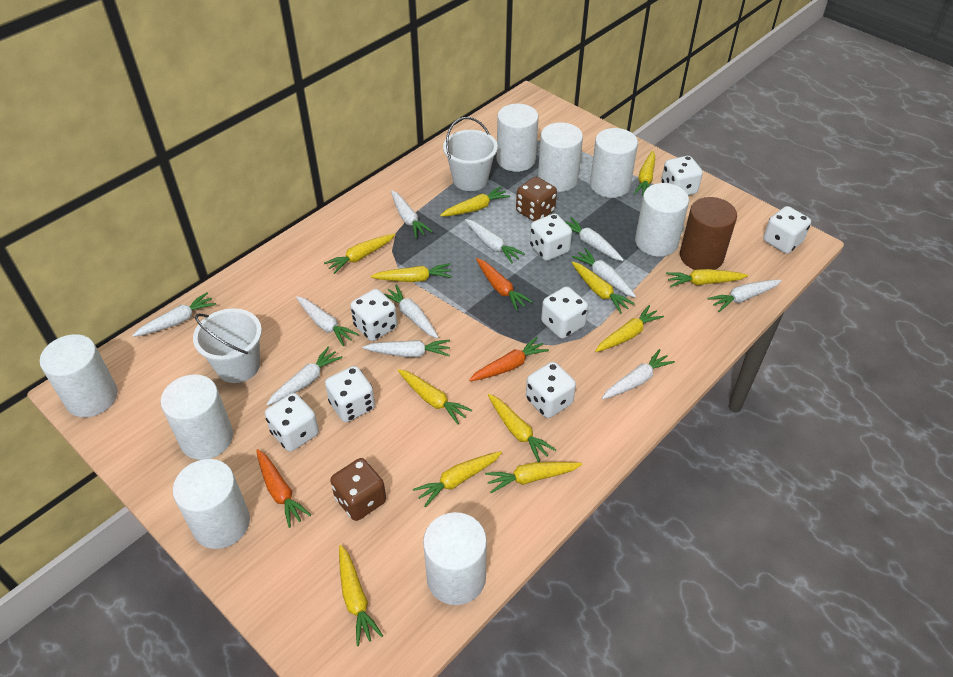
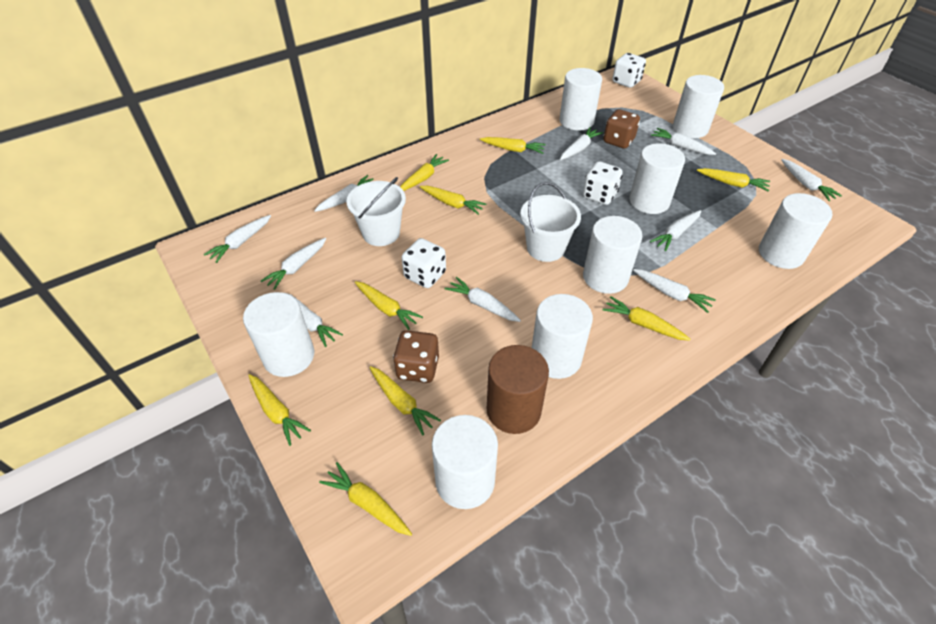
orange carrot: [256,449,311,528] [469,337,549,381] [476,258,533,311] = 3 -> none = 0
white carrot: [132,292,216,337] [266,346,343,406] [296,296,359,346] [363,340,450,357] [384,285,439,339] [391,190,433,238] [465,219,525,264] [565,217,624,261] [572,248,636,297] [602,349,675,399] [708,280,782,312] = 11 -> [204,215,271,263] [261,238,326,290] [283,292,343,347] [314,175,373,212] [445,277,521,322] [560,127,603,160] [633,269,716,313] [650,210,701,251] [651,128,716,155] [781,159,842,201] = 10
white dice: [265,393,319,452] [325,366,375,422] [350,289,397,341] [526,362,576,418] [530,214,572,261] [541,287,588,339] [661,156,703,195] [763,206,811,254] = 8 -> [401,238,446,288] [583,161,623,205] [612,53,646,88] = 3
yellow carrot: [324,234,395,274] [339,545,383,646] [371,263,452,282] [398,369,472,425] [413,451,502,507] [440,187,510,216] [485,462,582,493] [488,394,556,462] [572,261,635,314] [595,305,664,352] [634,151,655,196] [666,269,748,287] = 12 -> [248,374,311,446] [319,462,412,536] [355,281,423,330] [370,366,441,436] [400,154,449,191] [420,186,486,215] [480,137,546,154] [603,296,690,341] [697,168,770,192] = 9

